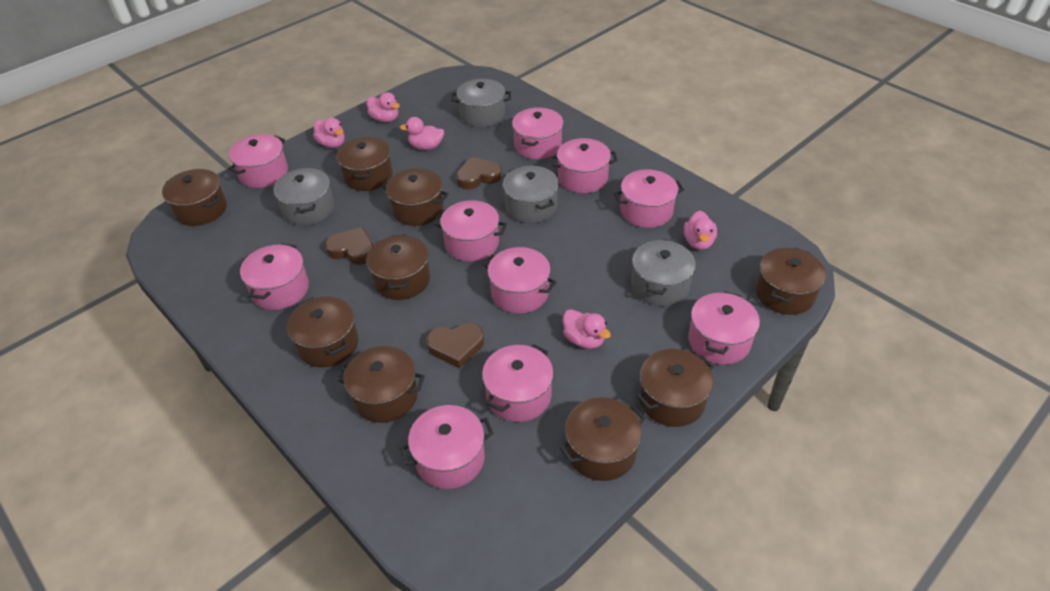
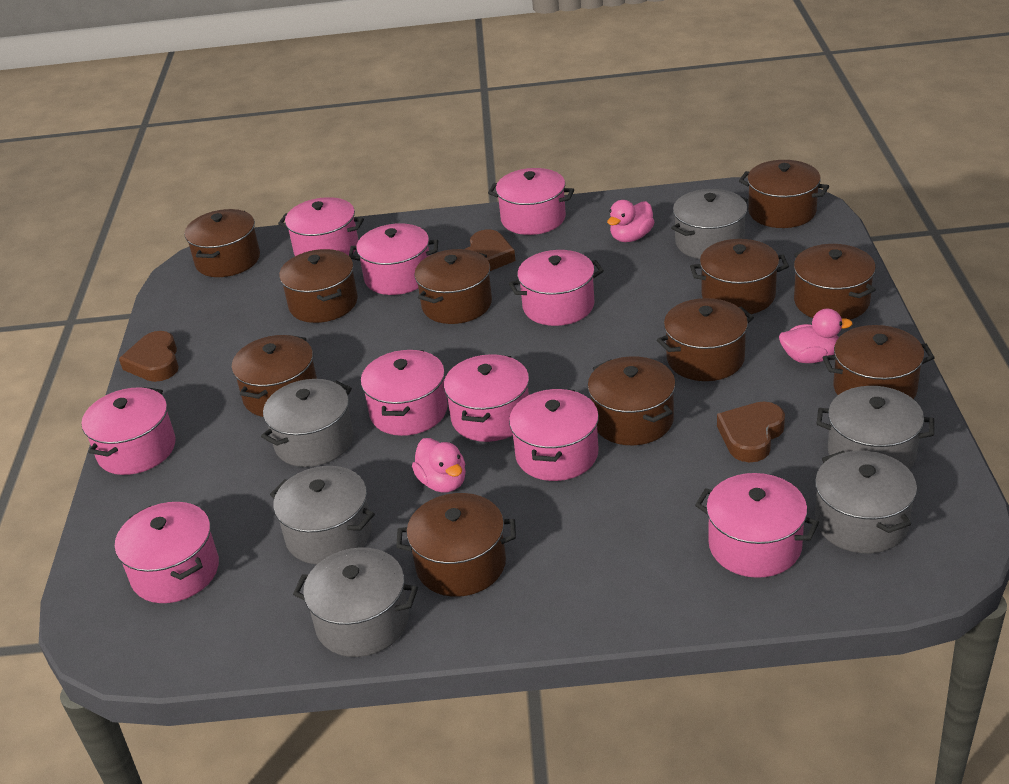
brown pot: [162,169,227,226] [287,296,358,368] [337,137,393,191] [337,346,425,423] [366,234,430,300] [381,168,448,226] [560,397,645,481] [636,349,714,427] [755,248,826,315] = 9 -> [184,209,260,277] [232,335,317,417] [279,249,358,323] [396,493,516,597] [414,249,492,324] [588,356,676,445] [657,298,754,381] [690,239,789,314] [739,160,829,228] [794,244,876,320] [822,325,935,399] = 11
grey pot: [273,168,334,226] [451,79,511,127] [503,166,559,223] [631,239,696,306] = 4 -> [261,379,354,467] [270,466,375,564] [293,547,418,657] [671,189,748,259] [815,451,917,553] [817,386,934,469] = 6
pink duck: [313,118,345,148] [367,92,400,122] [400,117,444,150] [563,309,611,349] [684,211,717,250] = 5 -> [412,438,466,492] [607,200,654,242] [779,309,853,363] = 3

